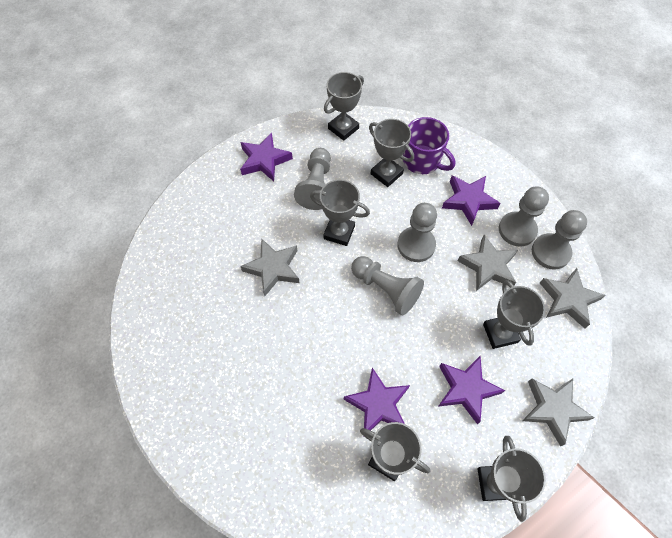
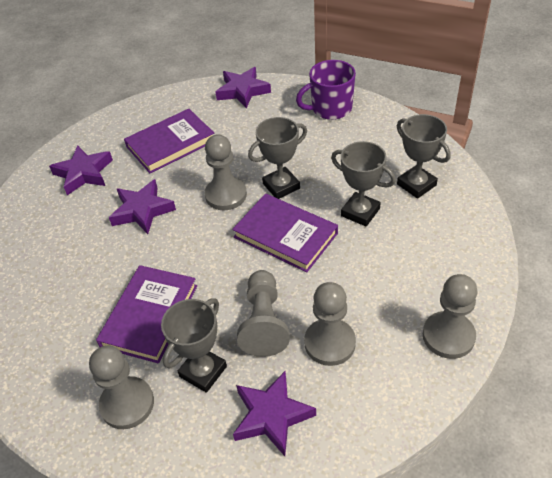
grey star: [240,238,300,296] [458,235,518,291] [522,378,594,446] [540,268,606,328] = 4 -> none = 0
grey trophy: [310,180,370,246] [324,72,364,141] [360,422,430,481] [369,119,414,187] [477,436,546,522] [483,280,545,349] = 6 -> [161,298,227,393] [248,117,307,199] [331,141,396,227] [397,114,451,199] = 4
purple book: none = 0 -> [96,265,197,363] [124,109,214,173] [232,193,338,272] = 3

